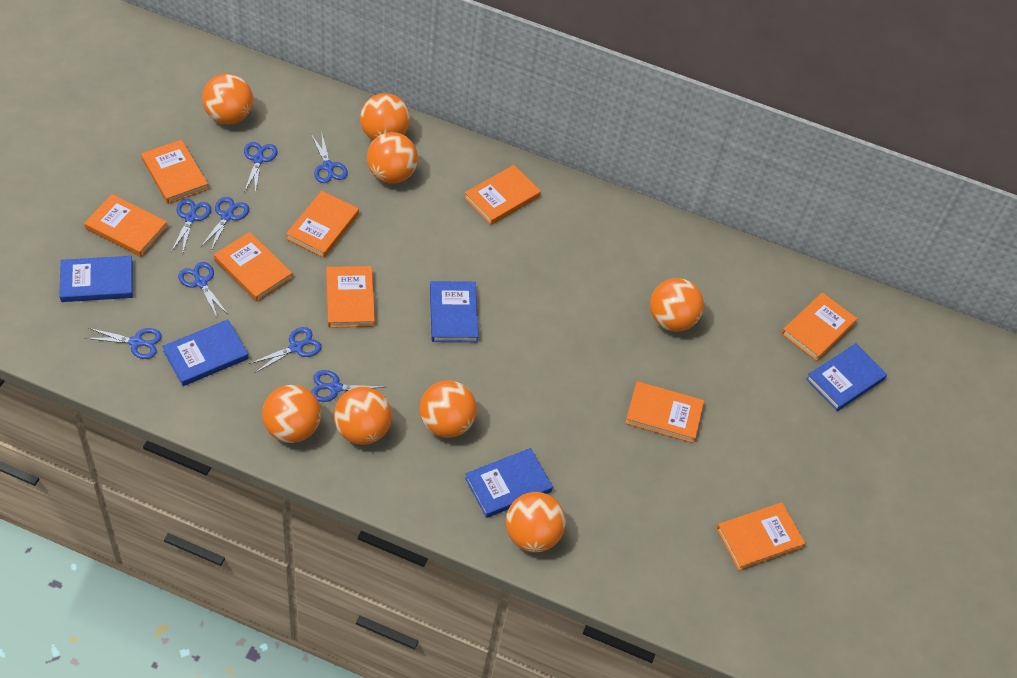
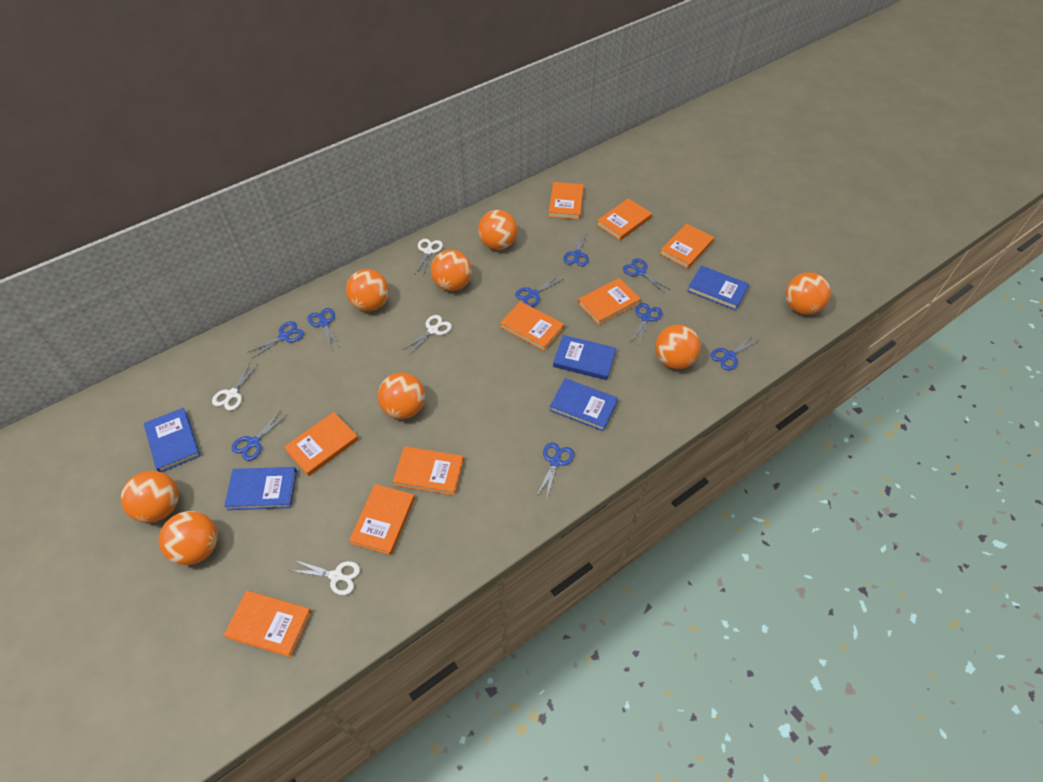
blue scissors: [85,328,162,359] [171,199,211,255] [178,262,228,319] [200,197,249,251] [244,142,277,194] [249,327,322,373] [311,134,348,183] [311,370,386,402] = 8 -> [232,410,288,461] [247,321,304,358] [307,308,340,348] [515,275,563,307] [536,443,574,497] [563,231,589,266] [623,258,669,293] [631,303,663,344] [711,334,761,370] = 9
white scissors: none = 0 -> [212,363,257,411] [289,560,360,595] [402,315,452,355] [415,239,443,275] = 4

